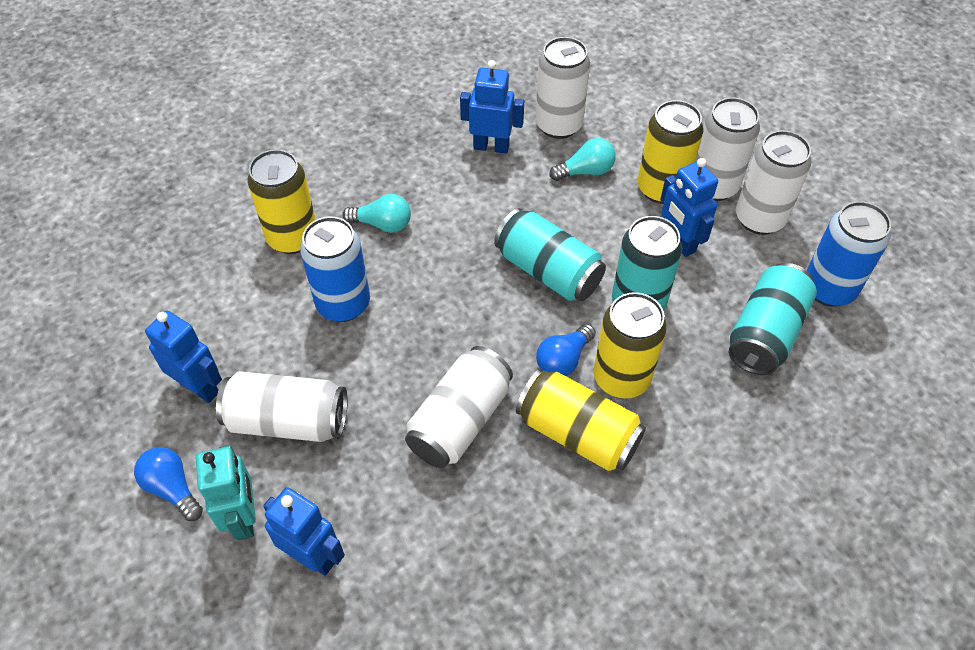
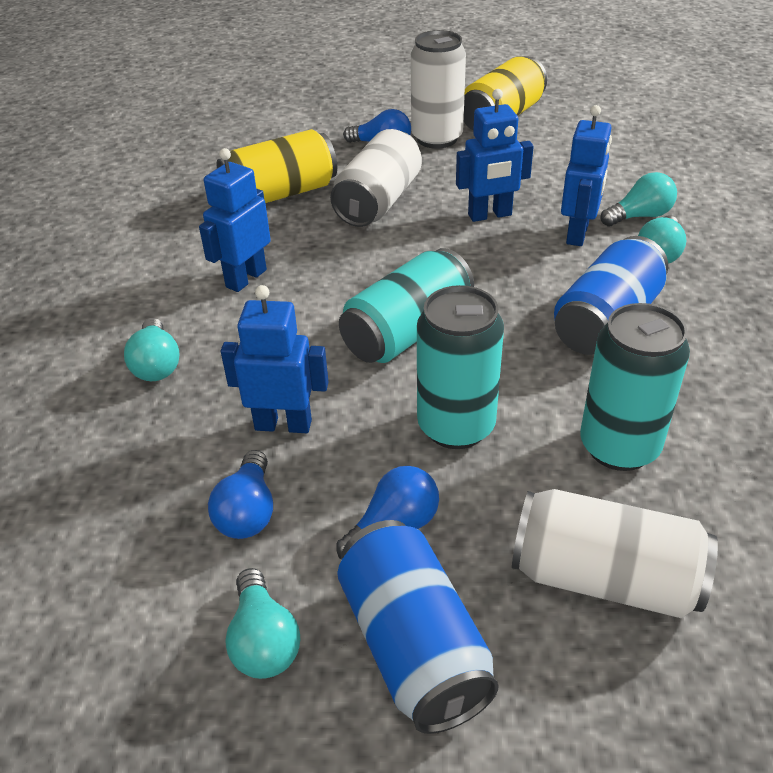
blue light bulb: [134,447,203,521] [536,324,596,376] = 2 -> [208,450,273,539] [336,466,439,559] [343,109,411,143] = 3
turquoise light bulb: [342,194,411,233] [549,138,616,181] = 2 -> [124,318,179,381] [225,568,300,679] [601,172,677,227] [638,216,686,264] = 4
turquoise robot: [196,445,256,540] = 1 -> none = 0
white can: [216,371,347,442] [405,346,513,468] [535,37,590,139] [695,98,760,201] [736,130,811,235] = 5 -> [330,129,422,227] [411,30,466,149] [512,489,718,618] = 3
yellow can: [247,149,316,254] [516,369,646,471] [594,292,667,399] [638,100,703,204] = 4 -> [217,129,337,203] [464,56,547,130] = 2

